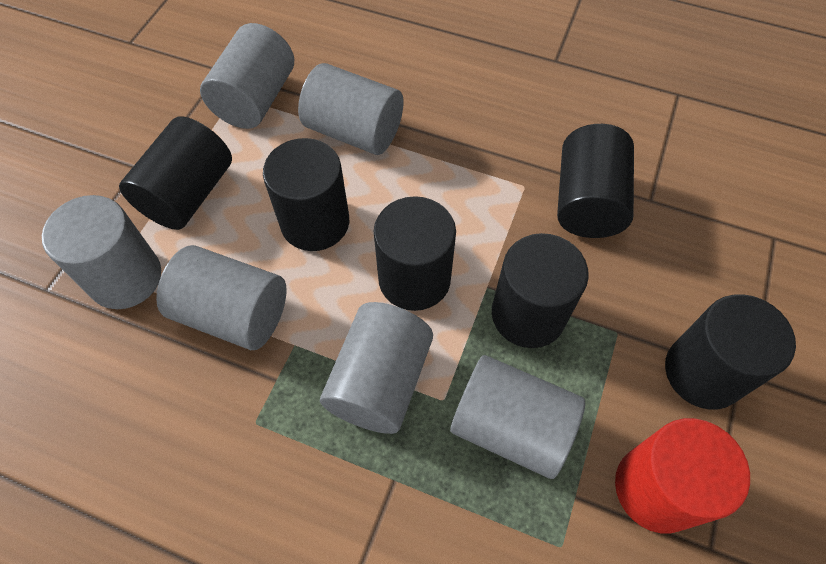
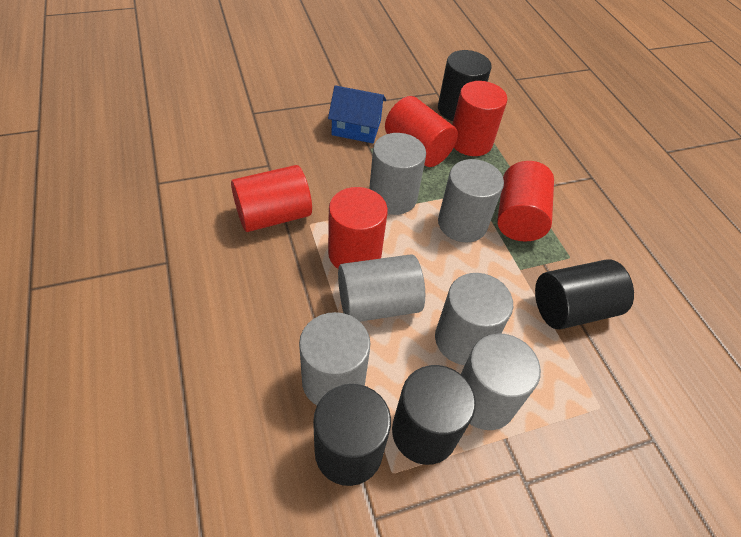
black cylinder: [119,116,232,230] [263,138,349,251] [374,196,456,311] [492,233,589,348] [557,124,634,238] [665,294,796,410] = 6 -> [313,384,391,486] [392,365,476,465] [438,50,492,121] [535,259,634,330] = 4
blue house: none = 0 -> [328,85,386,143] = 1
red cylinder: [615,418,750,534] = 1 -> [231,165,312,232] [328,187,388,269] [385,96,458,167] [452,81,508,156] [497,161,554,242] = 5

